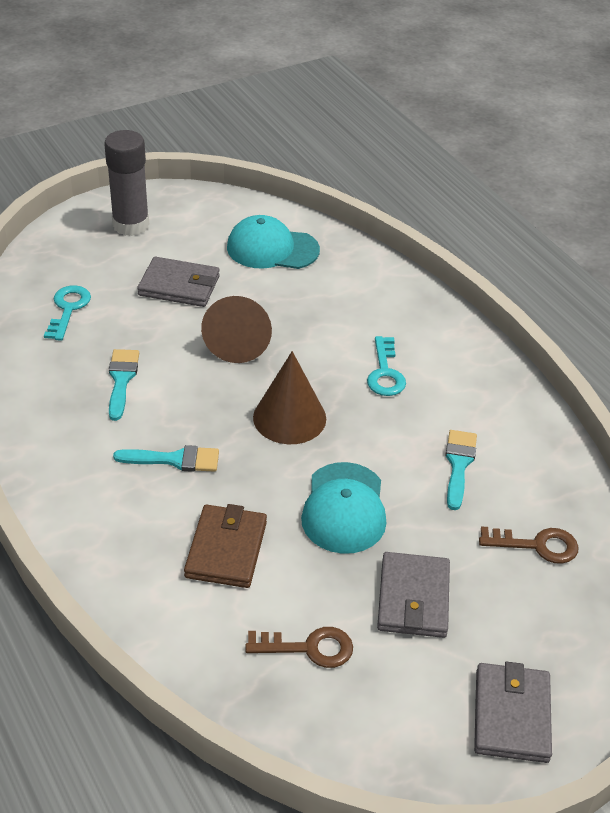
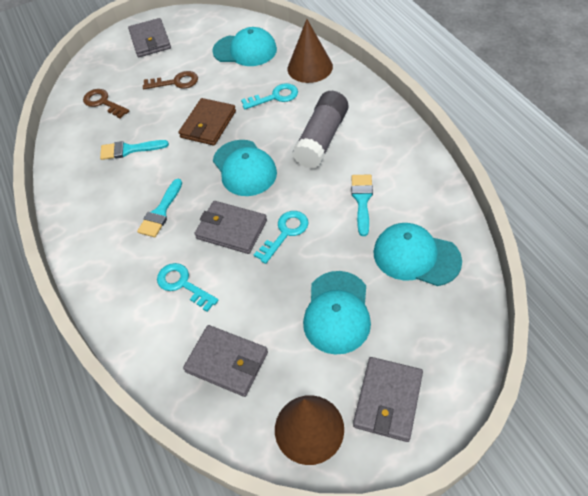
grey wallet: [137,257,220,307] [377,552,450,638] [474,662,552,763] = 3 -> [128,18,171,57] [183,325,268,397] [194,201,267,254] [353,357,423,442] = 4
turquoise cap: [227,215,320,269] [301,462,386,554] = 2 -> [212,27,277,66] [213,140,277,196] [303,271,371,355] [373,223,462,286] = 4
turquoise key: [44,285,91,341] [367,336,406,396] = 2 -> [157,263,219,312] [241,83,298,109] [254,211,308,264] = 3

